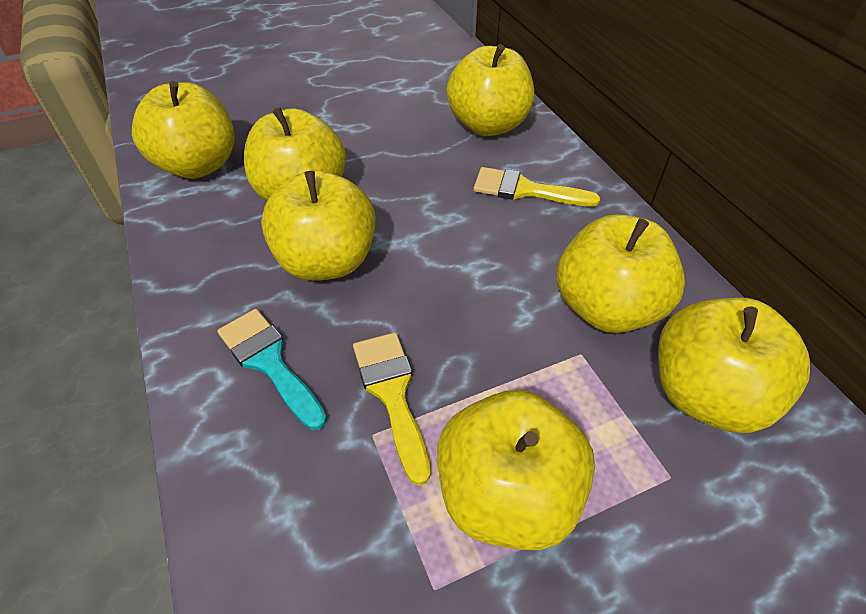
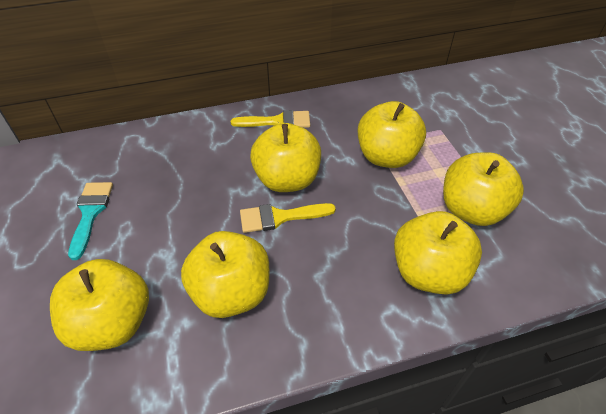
yellow apple: [132,81,235,179] [244,107,346,201] [261,170,376,281] [437,390,595,550] [446,44,534,136] [557,215,685,333] [658,297,810,433] = 7 -> [50,259,149,351] [181,231,269,318] [250,123,321,192] [358,101,426,168] [394,211,482,295] [443,152,524,226] = 6

